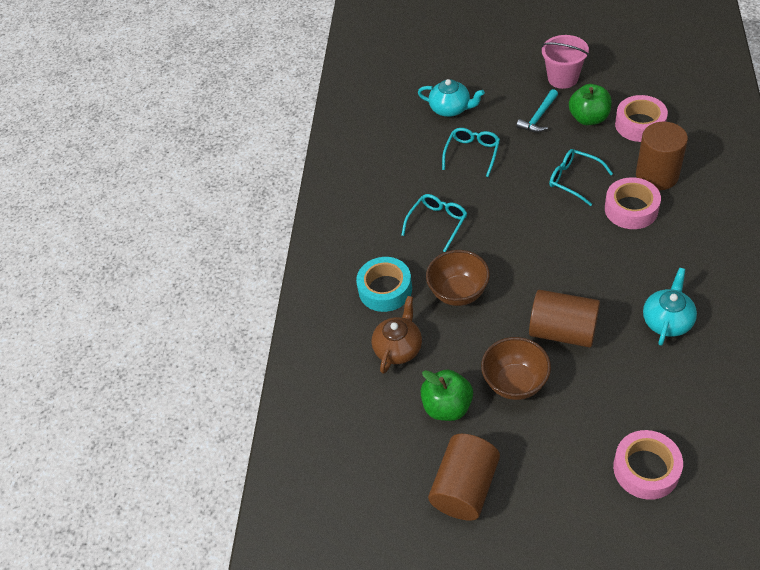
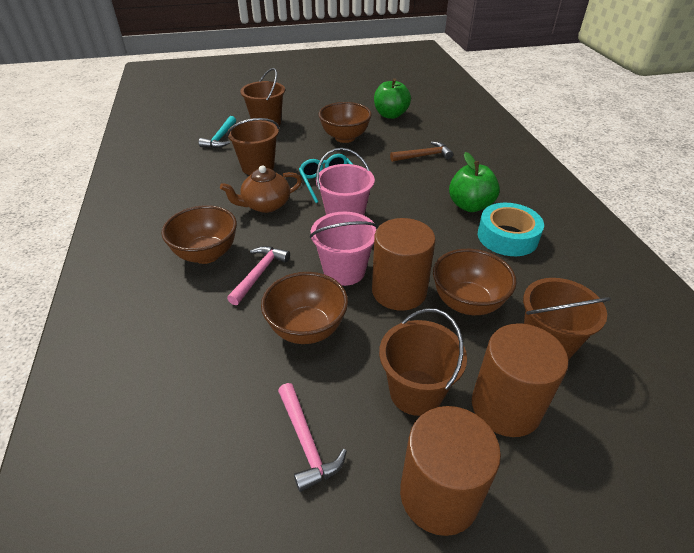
brown bowl: [426,250,490,306] [481,337,551,400] = 2 -> [162,205,237,264] [261,272,348,344] [319,102,372,143] [433,249,517,315] = 4
brown bucket: none = 0 -> [226,118,279,175] [240,68,285,126] [379,308,467,416] [523,278,611,360] = 4
brown hammer: none = 0 -> [390,141,453,162] = 1
pink bucket: [541,35,589,89] = 1 -> [309,212,379,286] [316,148,375,215] = 2
pink hammer: none = 0 -> [227,246,290,305] [278,383,347,492] = 2
pink tape: [605,177,661,229] [613,430,683,500] [615,95,668,142] = 3 -> none = 0
turquoise glasses: [401,194,467,252] [442,128,500,177] [549,149,613,206] = 3 -> [299,154,354,203] = 1
turquoise teapot: [418,79,485,117] [643,268,697,346] = 2 -> none = 0

